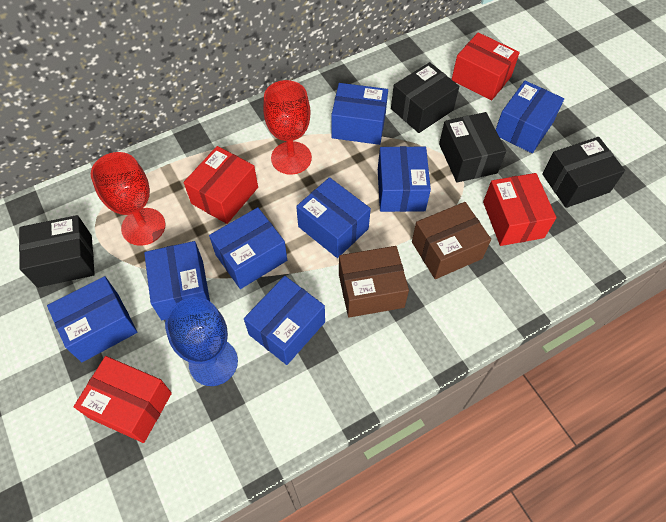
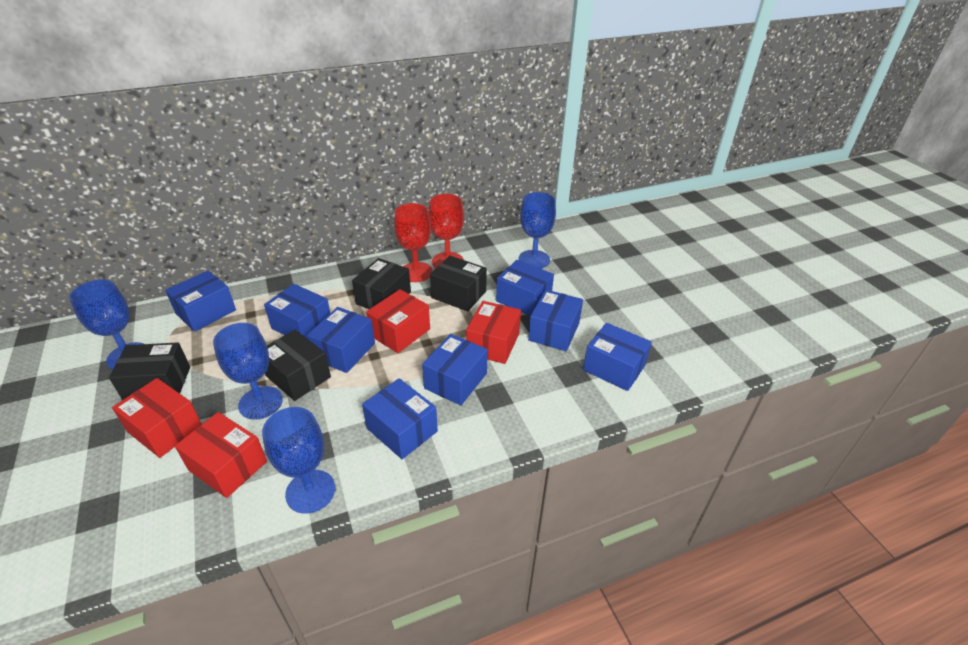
blue goblet: [165,297,238,386] = 1 -> [69,280,144,370] [213,323,283,420] [262,407,335,514] [518,192,556,269] = 4
brown box: [339,246,409,318] [412,202,491,279] = 2 -> none = 0

